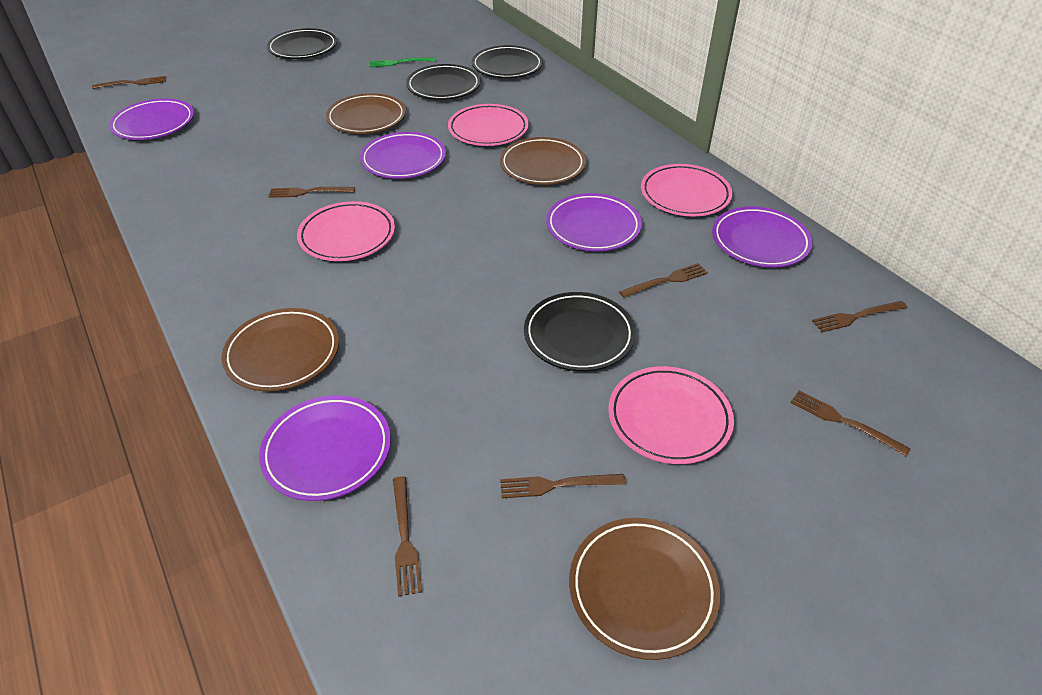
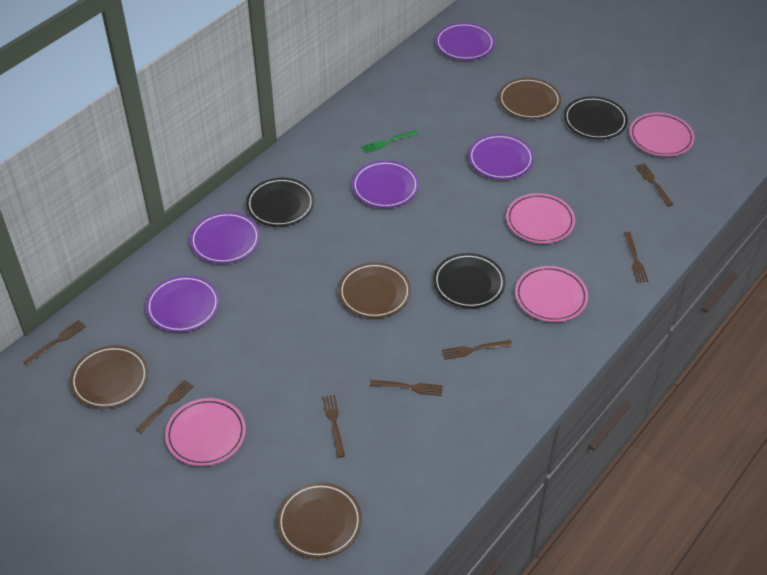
black plate: [267,28,337,59] [406,64,481,100] [472,45,543,78] [524,292,636,371] = 4 -> [246,178,314,227] [433,253,506,308] [564,97,628,139] = 3

